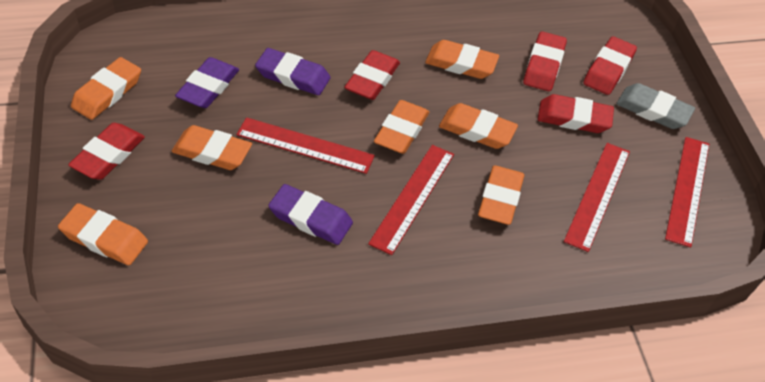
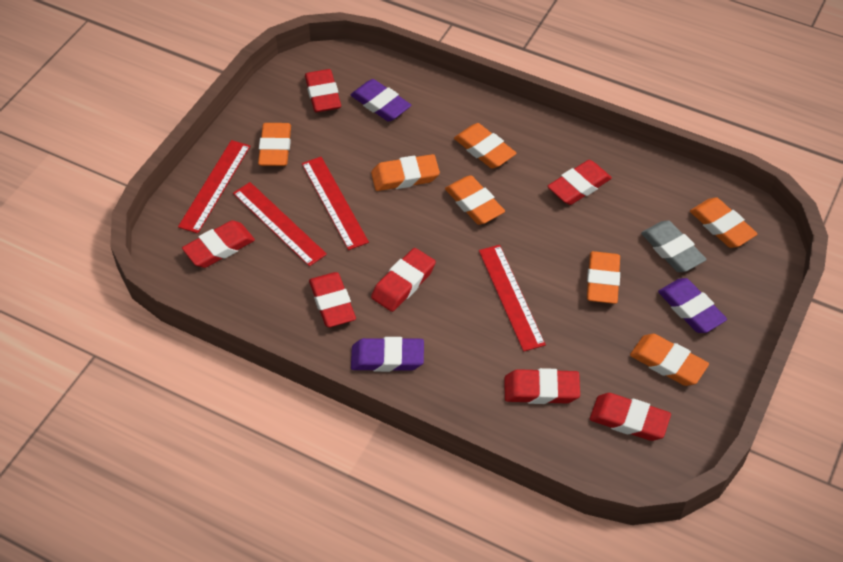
red eraser: [68,123,145,180] [344,50,400,100] [523,31,567,91] [538,94,614,133] [583,36,637,95] = 5 -> [182,220,255,268] [305,69,341,112] [309,272,356,327] [371,248,436,312] [505,368,580,404] [547,160,612,205] [590,393,671,441] = 7

